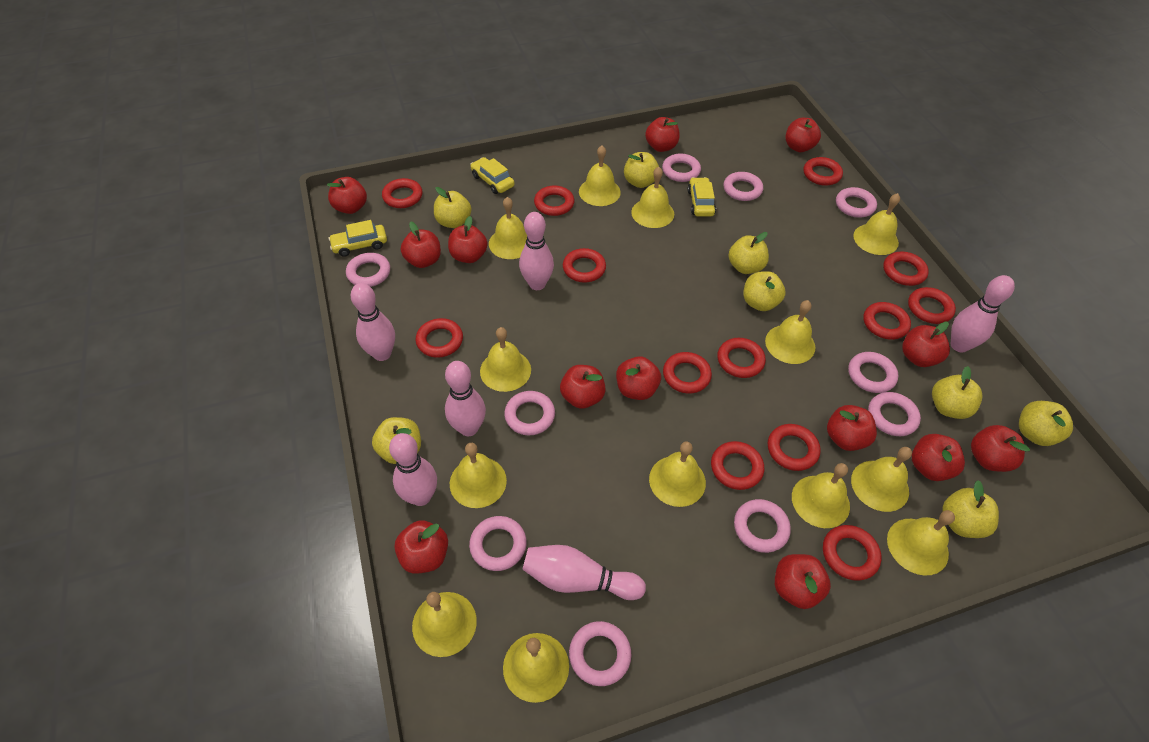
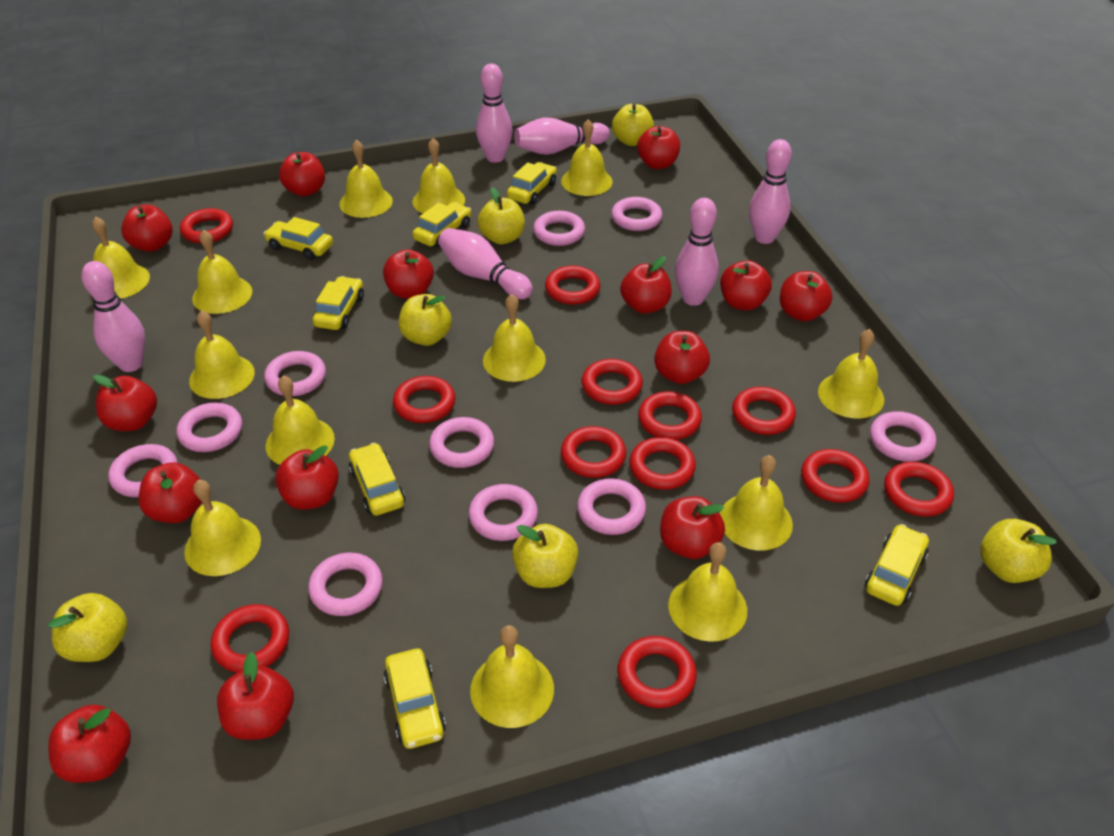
red apple: [327,177,367,214] [394,520,448,574] [401,222,441,268] [448,216,488,263] [560,365,606,409] [616,356,661,400] [645,117,679,152] [775,554,831,609] [785,118,821,152] [827,405,877,451] [902,322,950,367] [912,434,965,481] [971,425,1030,472] = 13 -> [48,705,131,783] [93,374,157,431] [121,204,172,252] [138,462,202,523] [217,652,294,740] [275,445,339,510] [279,152,325,197] [383,249,434,299] [620,257,672,314] [637,126,680,169] [654,331,710,384] [660,496,725,559] [720,260,772,311] [780,271,833,321] = 14
red ring: [382,178,422,208] [416,318,463,358] [534,186,574,216] [563,248,606,283] [663,352,712,394] [711,441,764,490] [717,338,766,378] [768,424,821,471] [803,157,843,186] [823,525,881,581] [863,302,911,340] [883,252,929,286] [908,287,956,324] = 13 -> [180,208,233,243] [211,604,289,673] [393,376,455,423] [545,266,600,305] [561,426,626,478] [582,359,643,405] [618,636,697,708] [629,437,696,490] [638,391,702,440] [732,387,796,435] [801,449,870,503] [884,462,954,517] = 12
yellow apple: [372,417,421,464] [434,187,471,228] [624,152,659,188] [728,232,769,274] [743,271,786,311] [932,366,983,419] [942,480,999,538] [1019,401,1073,446] = 8 -> [48,593,127,662] [399,294,452,346] [477,188,525,244] [512,524,578,588] [612,104,654,146] [980,519,1057,583] = 6
yellow car: [329,220,387,257] [470,157,515,194] [687,177,716,217] = 3 -> [264,217,333,260] [313,276,364,330] [349,443,405,516] [384,648,446,749] [412,202,471,248] [507,162,557,205] [865,524,929,606] = 7

